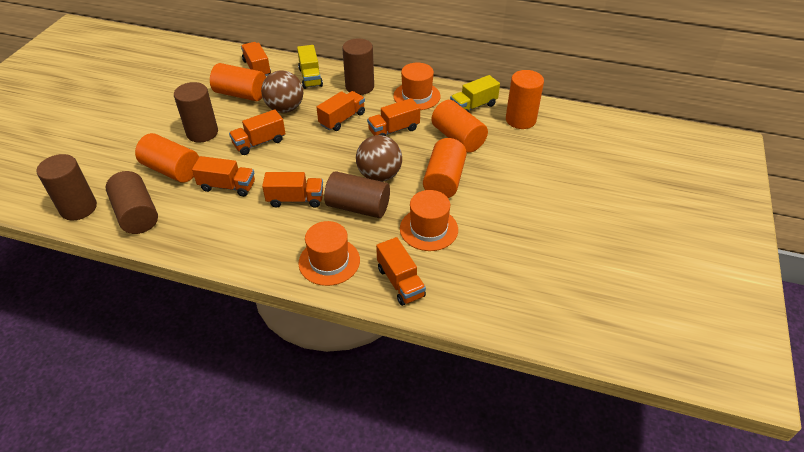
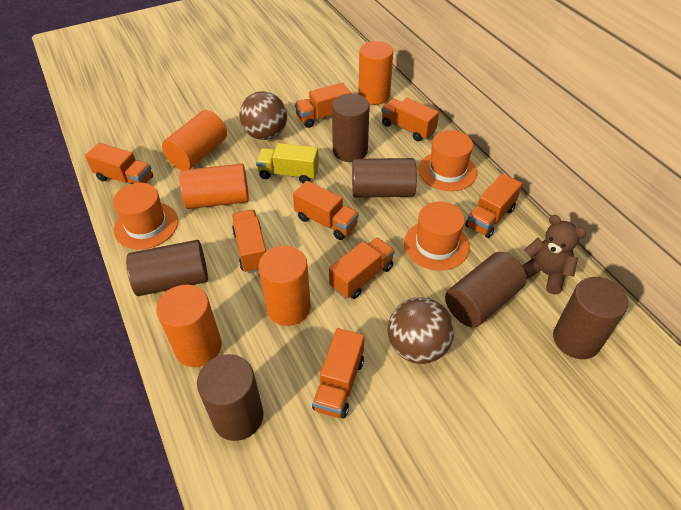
brown cylinder: [37,154,97,220] [105,171,158,234] [174,82,218,143] [324,171,390,218] [342,38,374,95] = 5 -> [126,240,208,296] [197,354,263,441] [332,94,370,162] [352,158,417,198] [445,252,527,328] [553,277,628,359] = 6
brown teddy bear: none = 0 -> [522,215,586,294] = 1
orange truck: [192,156,255,197] [229,109,286,155] [241,42,271,76] [262,172,323,208] [317,91,365,131] [367,98,420,136] [376,237,426,306] = 7 -> [85,143,153,184] [232,210,266,273] [293,181,359,240] [295,82,351,128] [312,328,365,419] [329,238,395,299] [382,98,439,141] [465,174,522,238] = 8
yellow truck: [297,45,323,89] [450,75,500,112] = 2 -> [256,143,319,183] = 1

